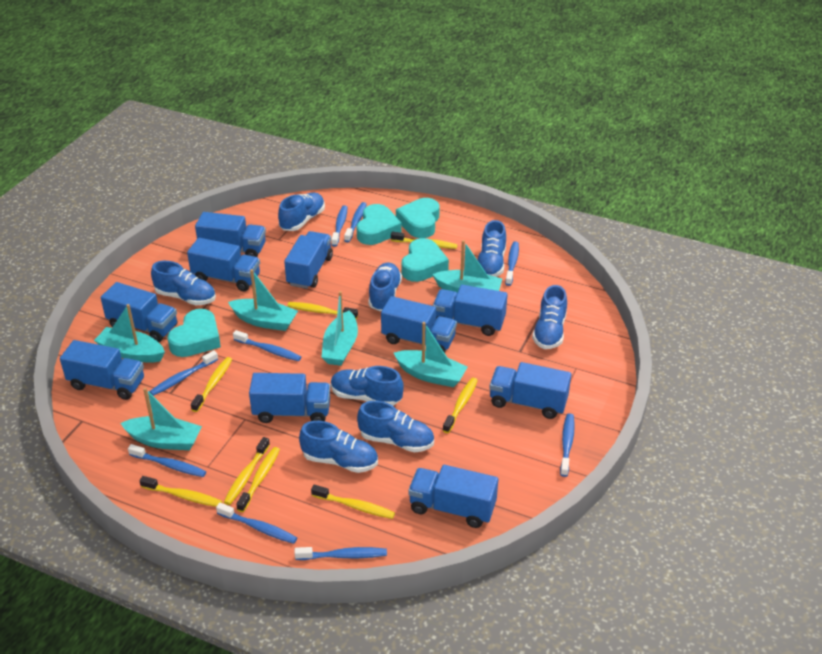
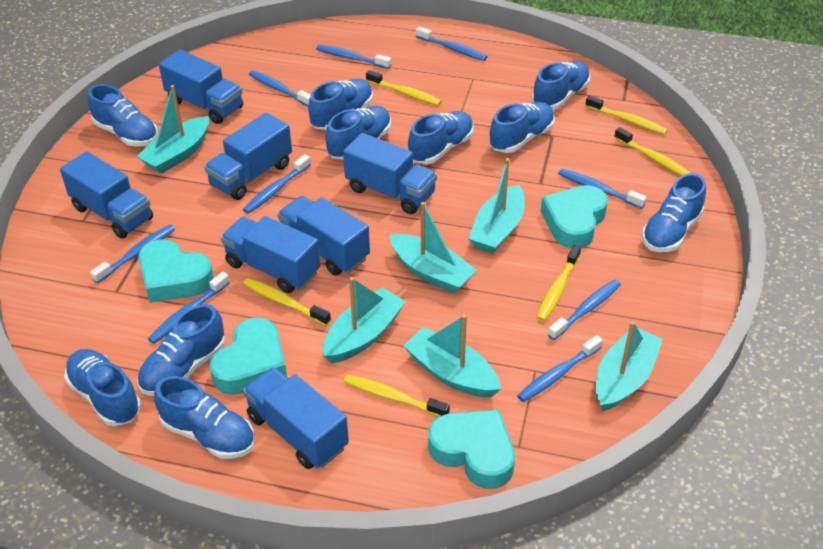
blue shoe: [151,261,216,305] [278,193,325,231] [299,421,378,473] [331,366,404,406] [357,401,434,453] [368,263,402,311] [477,220,506,277] [532,285,567,349] = 8 -> [64,349,141,426] [88,84,158,146] [137,304,225,396] [154,376,255,459] [308,79,373,130] [325,106,391,160] [408,111,474,164] [489,102,555,153] [532,61,590,110] [642,173,706,252] = 10
blue truck: [60,340,144,400] [101,282,177,342] [187,238,260,291] [195,212,266,257] [249,373,330,423] [284,231,333,289] [381,296,457,353] [408,465,498,528] [433,285,508,336] [489,362,571,419] = 10 -> [60,151,153,239] [159,50,243,124] [204,113,292,200] [221,216,320,293] [243,367,349,469] [278,196,370,275] [343,133,437,214] = 7
yellow toothbrush: [139,476,222,507] [191,357,232,412] [224,437,270,505] [236,447,280,512] [287,302,358,319] [311,485,395,519] [391,232,458,249] [442,378,478,433] = 8 -> [243,278,331,326] [344,375,450,417] [366,70,442,106] [537,245,581,321] [585,95,668,135] [614,127,690,176] = 6

